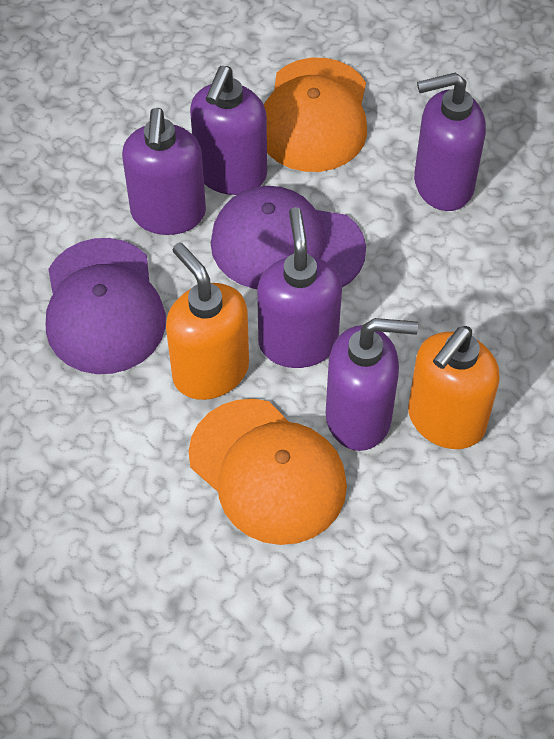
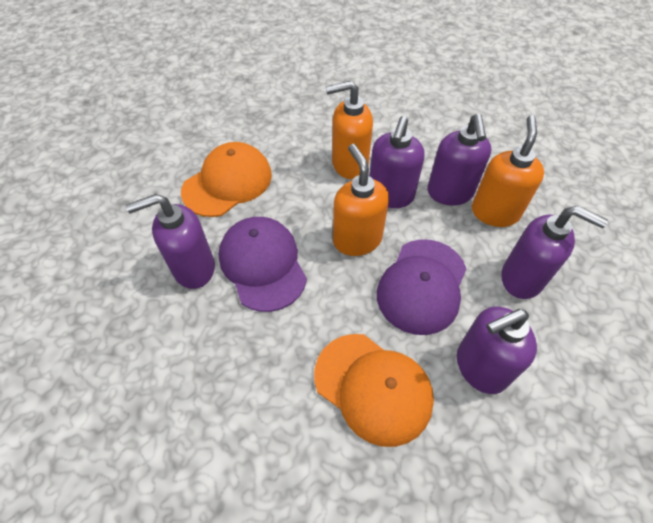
orange soap dispenser: [166,243,249,400] [408,326,500,449] = 2 -> [326,81,373,179] [333,144,389,256] [472,115,544,227] = 3

